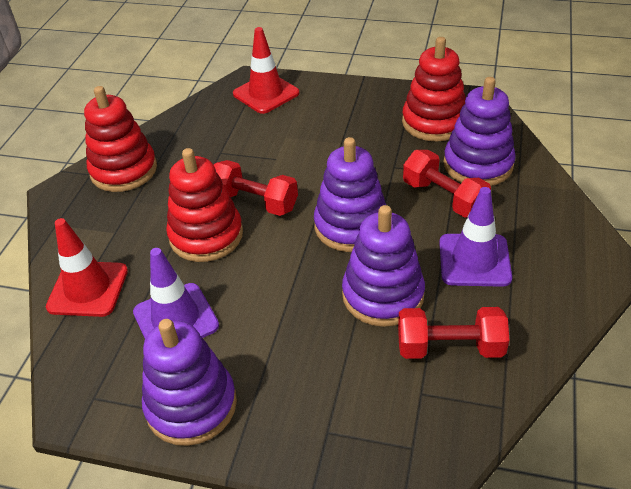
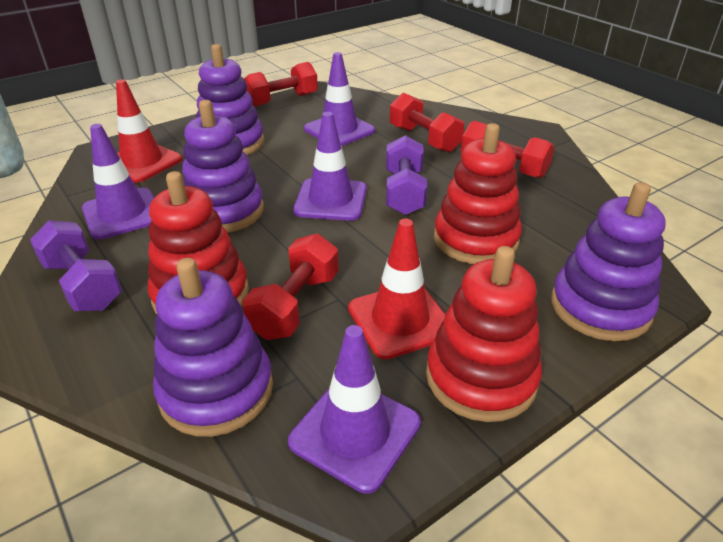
purple dumbbell: none = 0 -> [30,220,122,311] [386,135,427,215] = 2
purple traffic cone: [133,248,219,339] [439,187,512,287] = 2 -> [82,124,154,240] [288,325,421,494] [293,112,367,221] [304,52,375,146] = 4
red dumbbell: [214,160,298,216] [398,307,509,359] [403,150,491,218] = 3 -> [242,233,339,340] [244,62,318,107] [390,93,464,153] [461,121,555,178] = 4

